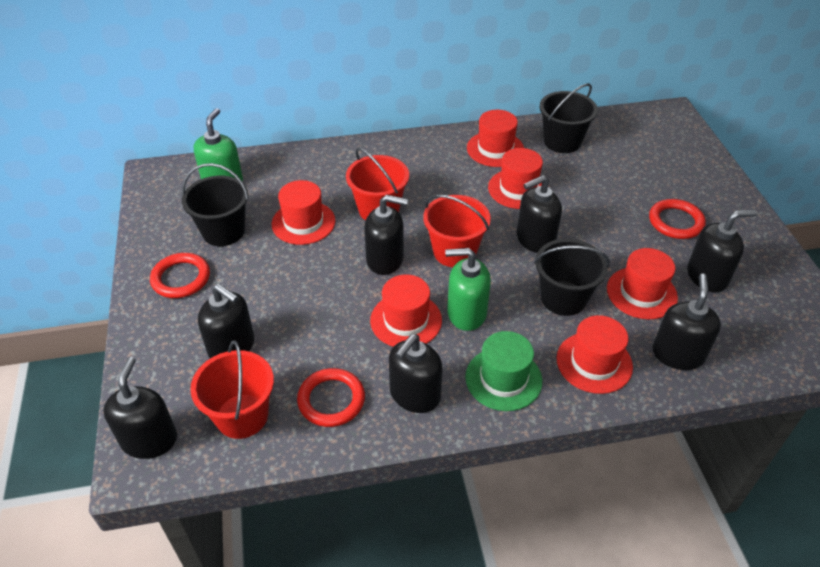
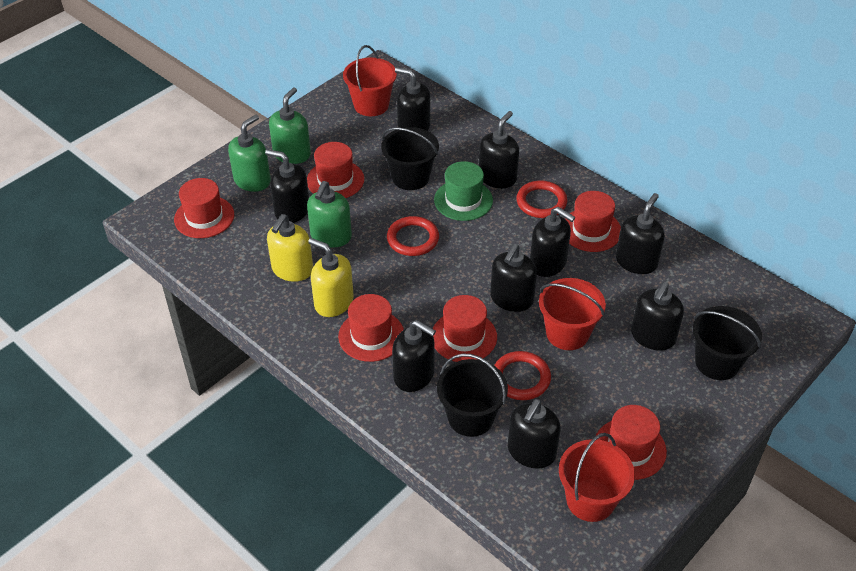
black soap dispenser: [103,357,177,459] [198,284,255,358] [364,195,408,275] [389,334,443,413] [516,175,562,253] [653,274,721,370] [687,209,757,292] = 7 -> [265,149,309,223] [392,320,436,392] [395,67,430,131] [479,111,519,188] [490,244,537,312] [508,399,561,468] [530,207,575,277] [616,193,665,274] [631,282,684,351] = 9
green soap dispenser: [194,108,243,182] [445,248,491,331] = 2 -> [228,115,271,192] [269,87,311,164] [307,181,352,248] = 3
yellow soap dispenser: none = 0 -> [267,214,313,282] [308,238,354,317] = 2

